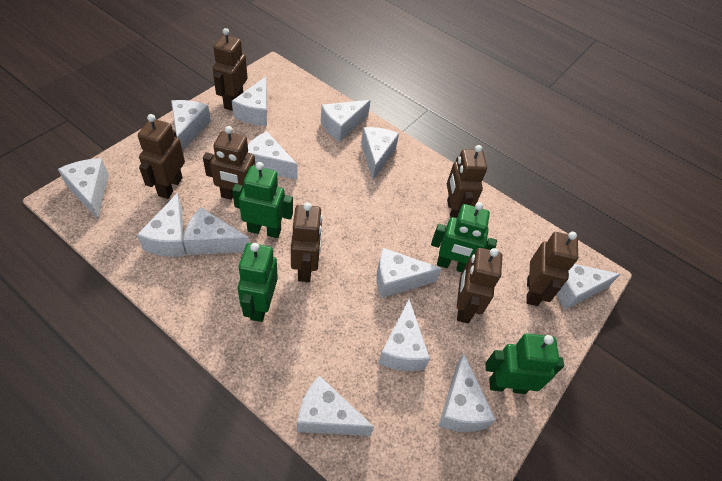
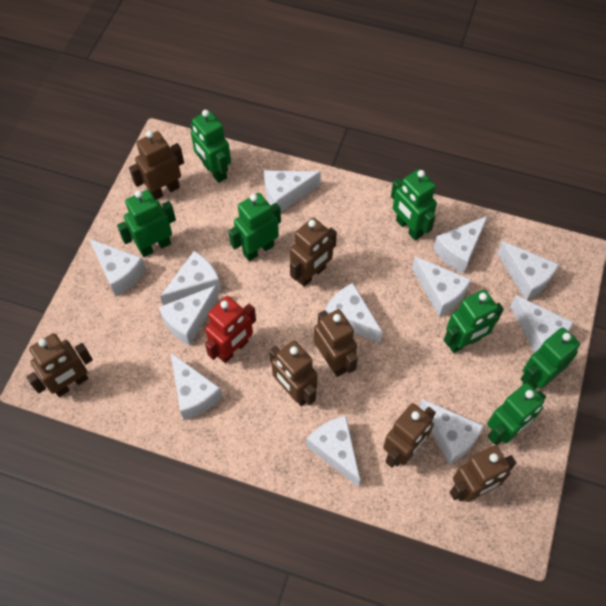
green robot: [232,162,293,238] [238,243,278,322] [431,202,497,272] [485,333,564,394] = 4 -> [117,190,176,257] [190,110,231,183] [228,193,281,261] [391,169,437,240] [444,290,504,353] [487,383,546,445] [521,327,580,390] = 7
red robot: none = 0 -> [205,296,256,363] = 1
white cheese: [58,158,108,219] [137,193,186,257] [171,100,211,151] [183,207,249,255] [232,76,267,126] [248,131,298,180] [297,375,374,436] [321,100,371,142] [361,127,399,180] [377,248,442,298] [378,299,430,371] [438,353,496,432] [556,264,620,309] = 13 -> [89,239,146,296] [159,285,219,346] [160,251,221,305] [171,353,222,420] [264,171,321,212] [306,416,360,487] [325,283,383,343] [412,257,471,317] [419,399,484,465] [433,216,488,274] [497,241,559,300] [510,295,574,353] = 12

